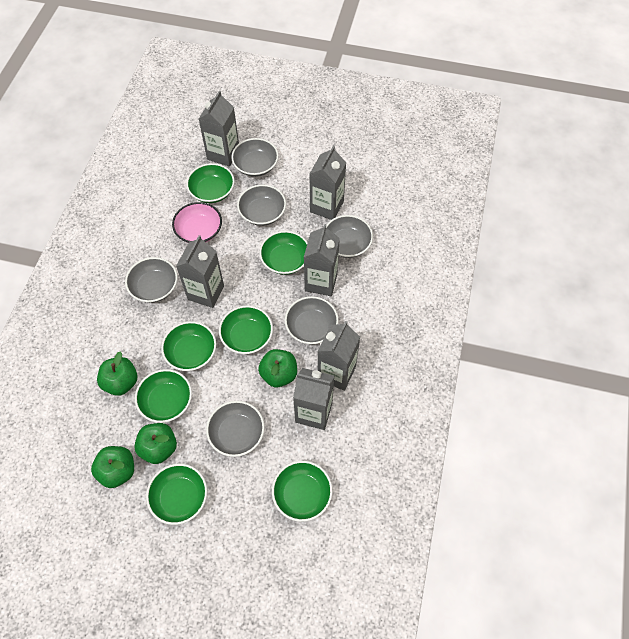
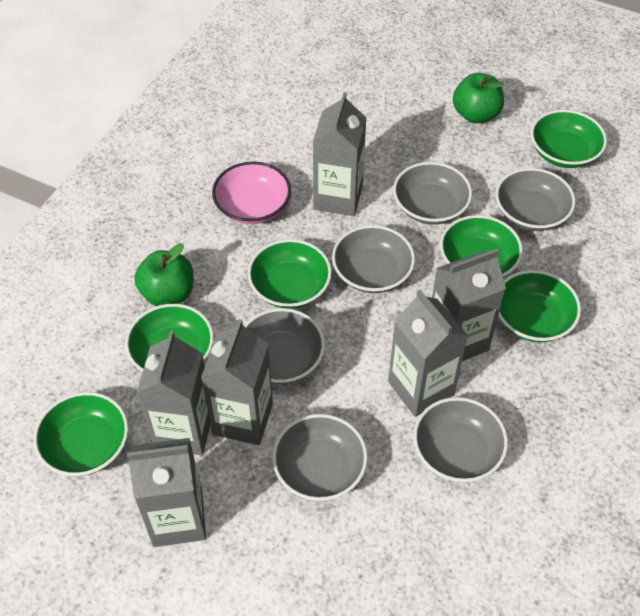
green apple: [91,446,134,488] [97,352,137,396] [134,423,177,464] [258,349,297,387] = 4 -> [134,243,193,306] [453,73,504,123] = 2
green bowl: [135,369,192,423] [146,464,207,525] [161,321,216,371] [186,163,235,203] [219,306,273,354] [259,231,308,275] [272,461,333,522] = 7 -> [34,392,128,476] [125,304,214,372] [248,239,332,309] [440,215,523,277] [498,270,581,343] [531,110,607,168] = 6

